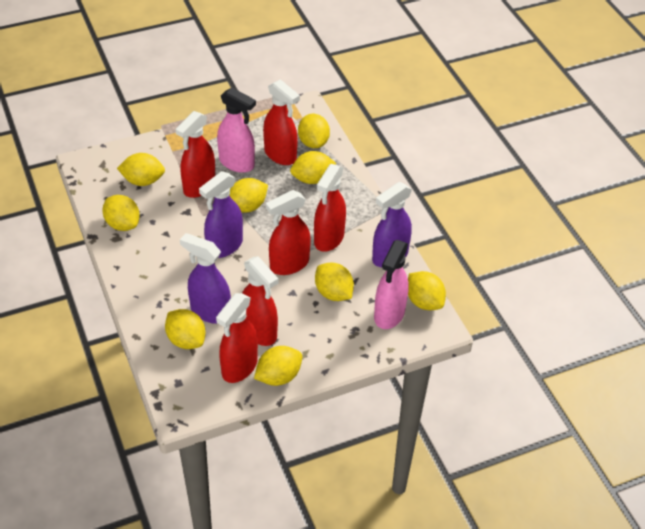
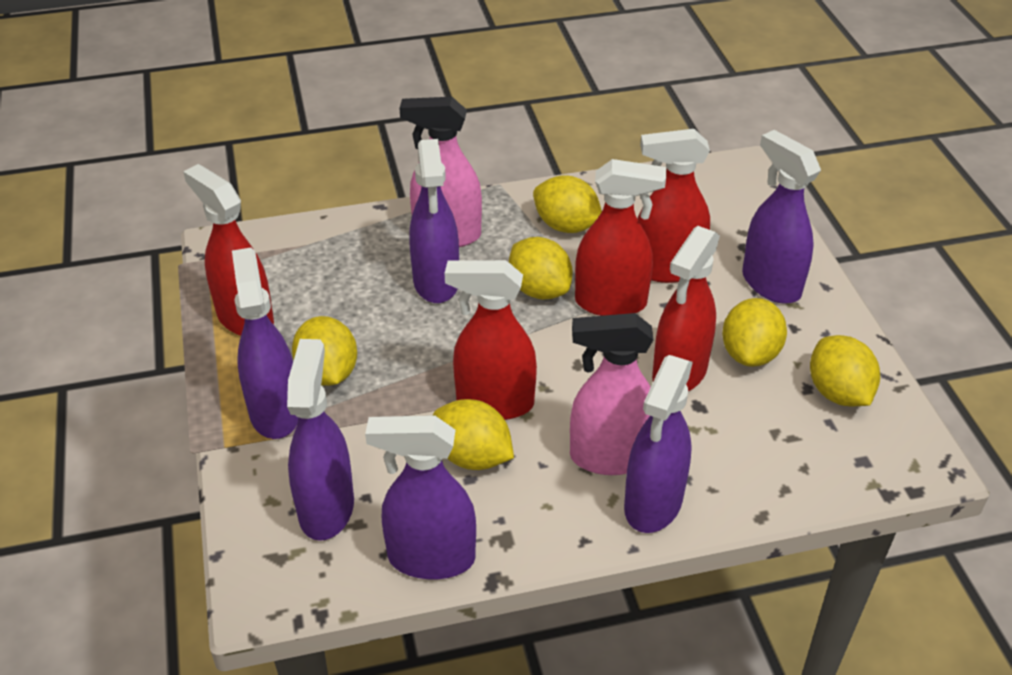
purple spray bottle: [180,233,231,324] [199,171,243,258] [372,182,412,267] = 3 -> [232,248,298,439] [287,339,354,541] [365,415,476,579] [410,139,459,303] [624,355,693,533] [742,130,821,304] = 6
red spray bottle: [176,111,215,198] [216,293,258,383] [242,256,279,346] [263,79,300,165] [266,190,311,275] [314,164,346,252] = 6 -> [183,164,274,336] [445,260,537,420] [575,159,666,316] [638,129,710,283] [652,226,720,392] = 5
yellow lemon: [102,195,140,231] [117,153,165,186] [165,309,206,349] [229,178,268,213] [254,346,302,386] [290,151,336,184] [298,114,330,148] [315,263,354,301] [408,271,446,310] = 9 -> [292,316,357,386] [433,399,514,470] [509,237,573,300] [533,175,602,233] [722,298,787,367] [810,335,880,406] = 6

